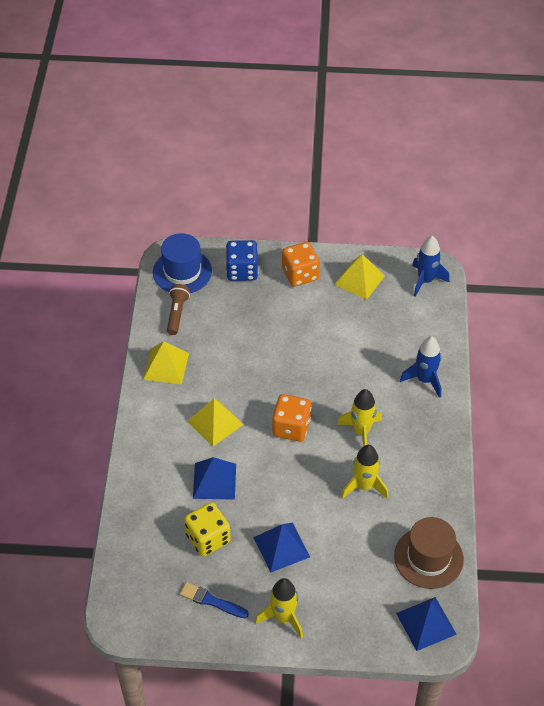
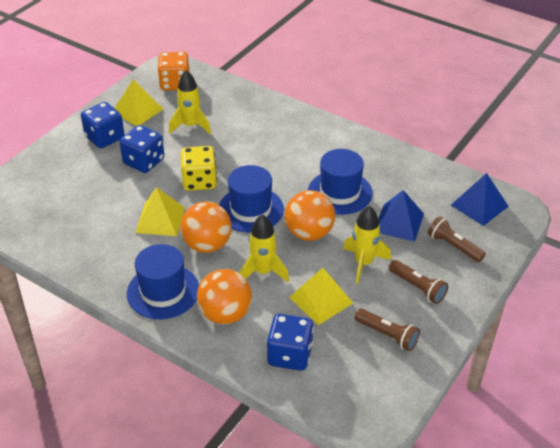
blue brush: [180,582,249,618] = 1 -> none = 0
blue dice: [226,240,258,281] = 1 -> [81,102,125,148] [119,125,164,173] [267,314,314,371] = 3
blue hat: [153,233,212,293] = 1 -> [127,244,199,319] [219,165,284,233] [308,149,373,215] = 3
blue pyramid: [193,457,236,500] [253,523,310,573] [396,597,457,651] = 3 -> [378,190,424,242] [451,173,509,226] = 2
blue rocket: [400,336,441,398] [412,236,449,297] = 2 -> none = 0
brown flashlight: [167,284,190,335] = 1 -> [355,308,420,351] [389,260,448,304] [427,216,486,262] = 3
brown hat: [394,517,464,589] = 1 -> none = 0
orange ball: none = 0 -> [180,202,232,253] [197,269,252,325] [285,190,335,241] = 3
orange dice: [272,394,311,442] [282,242,320,287] = 2 -> [157,52,190,91] = 1

